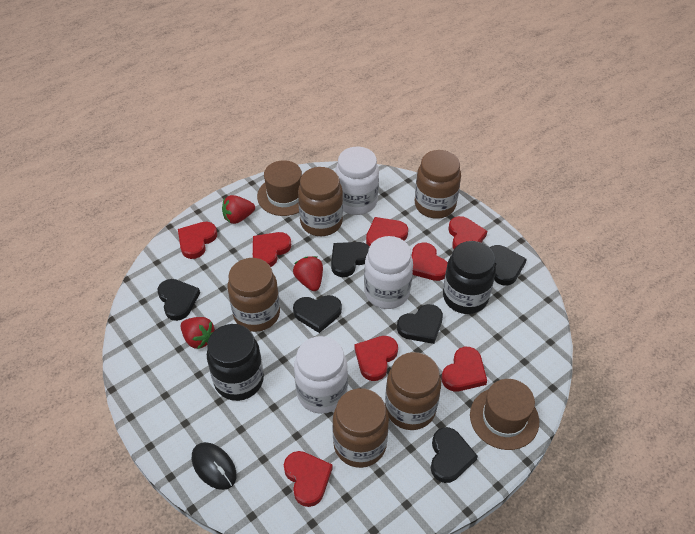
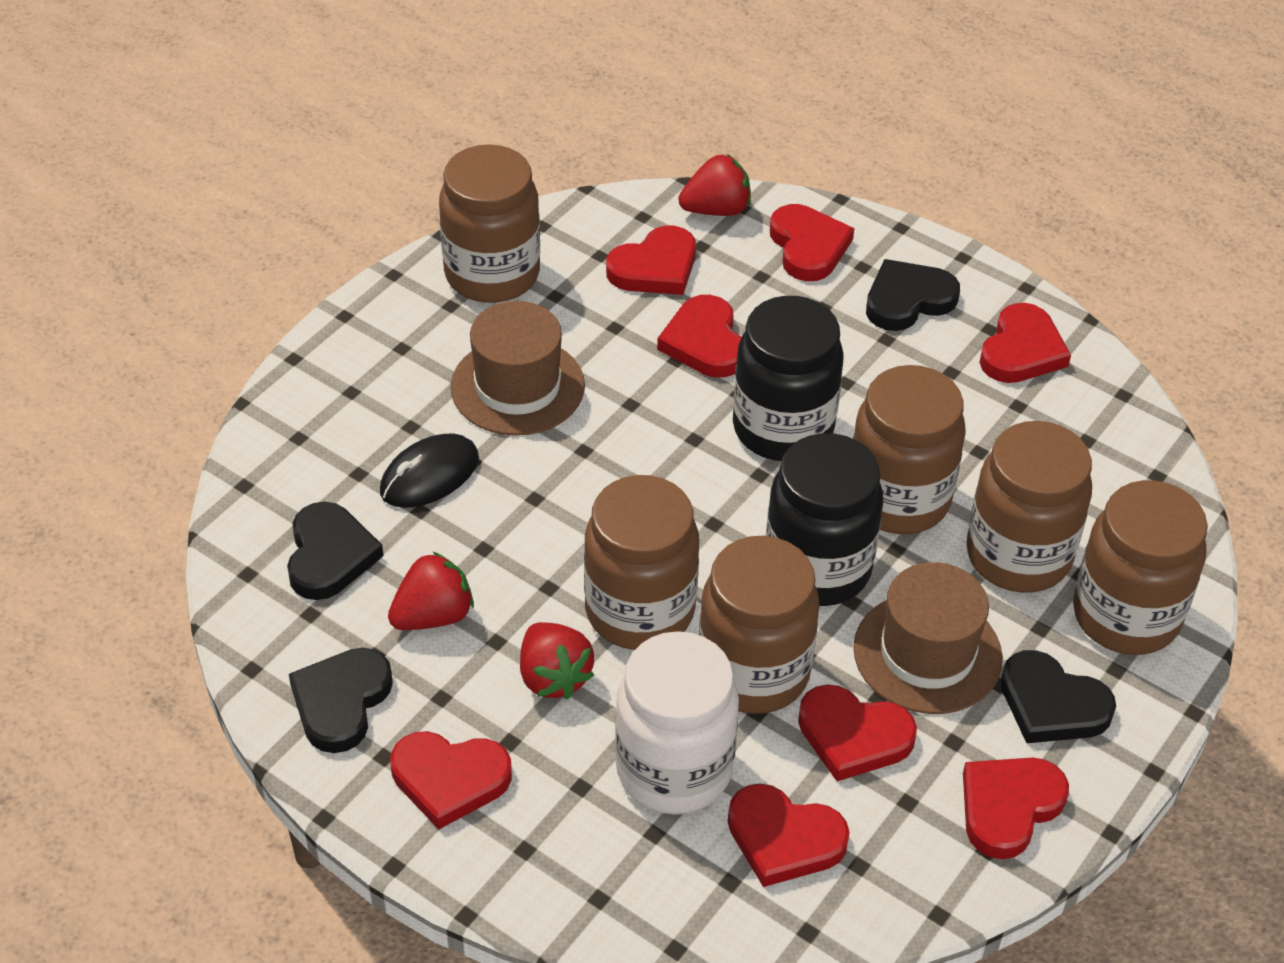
black heart: [158,279,200,321] [293,295,342,333] [331,242,369,277] [397,304,443,344] [431,427,478,483] [490,245,527,285] = 6 -> [287,502,383,600] [289,648,393,753] [866,259,960,331] [1001,650,1116,743] = 4
brown jar: [228,258,280,332] [298,167,343,236] [332,388,389,468] [385,352,441,430] [415,150,461,219] = 5 -> [439,144,540,303] [584,475,699,650] [699,536,820,714] [853,365,966,534] [966,421,1092,593] [1073,480,1208,655] = 6
white jar: [294,336,348,414] [335,147,379,215] [364,236,413,309] = 3 -> [615,631,739,814] = 1

